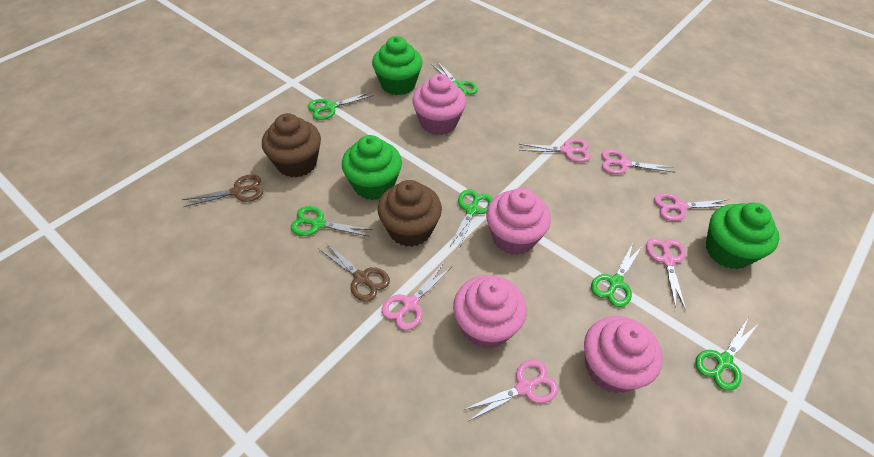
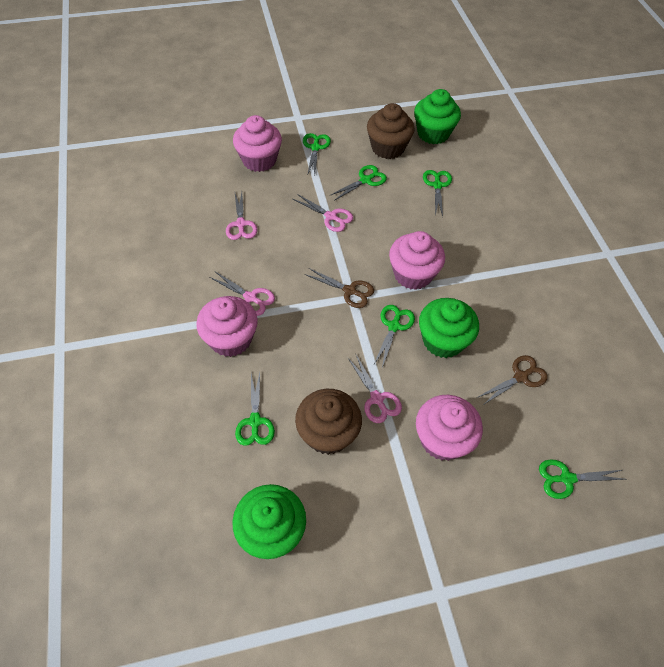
pink scissors: [382,263,451,330] [463,360,558,421] [519,138,591,162] [601,150,674,174] [646,238,686,310] [654,193,726,221] = 6 -> [209,272,275,316] [226,192,257,240] [293,194,353,232] [347,353,402,423] = 4

